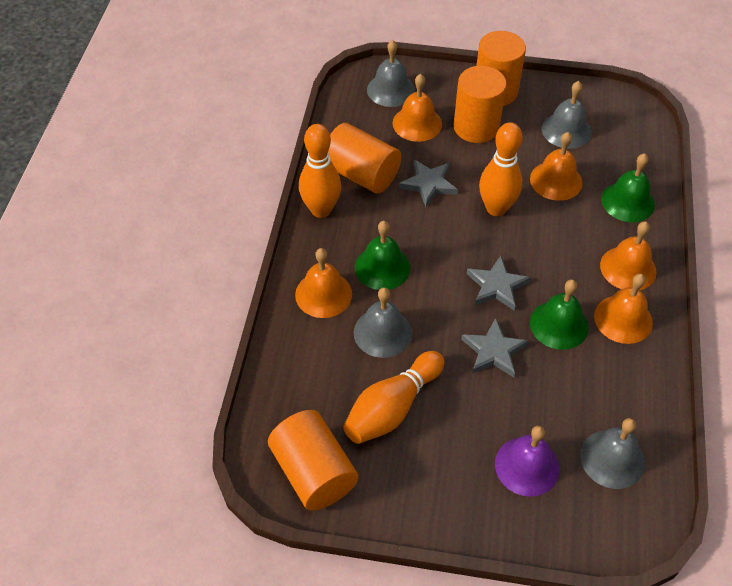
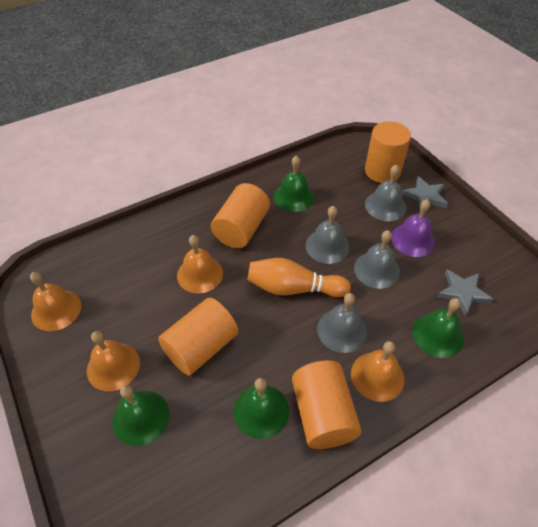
green bell: [355,221,411,290] [530,280,588,350] [601,153,655,222] = 3 -> [113,385,169,446] [234,378,289,439] [274,156,314,212] [412,298,464,358] = 4
grey star: [399,159,458,207] [461,318,528,377] [467,256,530,310] = 3 -> [402,176,448,212] [437,269,494,316] = 2
orange bell: [295,248,352,318] [392,74,442,142] [530,132,582,201] [594,274,653,344] [600,222,657,290] = 5 -> [30,272,81,331] [87,331,140,391] [177,235,223,294] [351,341,404,402] = 4
orange bowling pin: [299,124,341,218] [343,351,444,444] [479,122,522,216] = 3 -> [247,258,351,297] = 1

